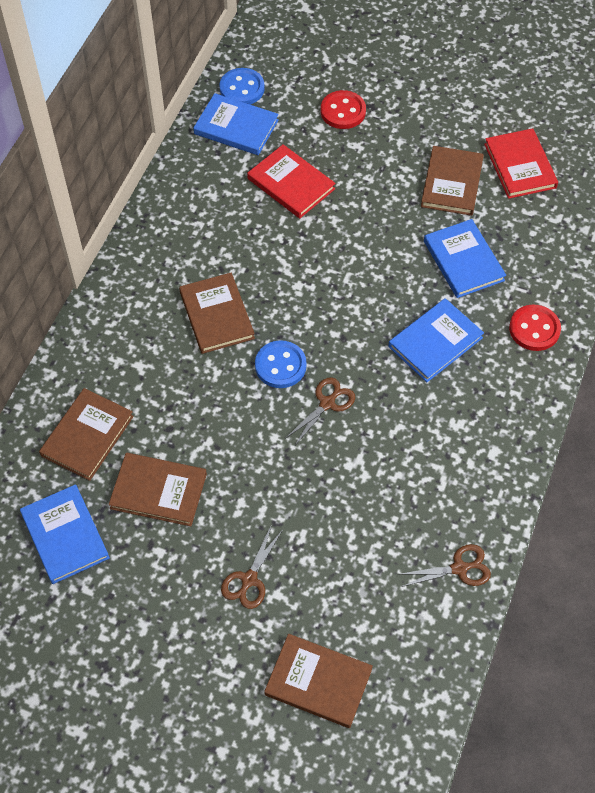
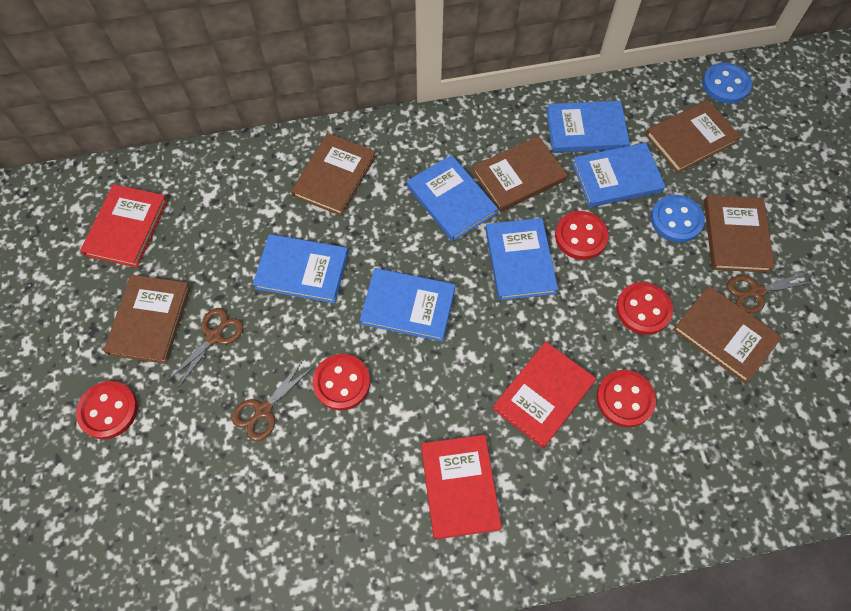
blue book: [20,484,110,584] [193,93,279,155] [388,298,484,382] [424,219,506,298] = 4 -> [253,234,348,303] [360,268,455,342] [407,155,498,242] [486,218,558,301] [546,101,630,153] [572,143,666,208] = 6
brown book: [39,388,134,481] [109,453,207,526] [179,273,255,354] [264,634,373,728] [421,146,484,216] = 5 -> [104,275,191,364] [291,133,376,216] [472,136,567,212] [645,100,741,173] [673,286,782,384] [704,195,775,273] = 6
red book: [247,144,336,218] [484,128,558,199] = 2 -> [80,184,168,268] [421,435,502,539] [492,341,596,448] = 3
red button: [321,90,366,129] [509,305,561,351] = 2 -> [76,381,138,439] [313,354,370,411] [555,211,608,260] [596,370,656,427] [616,282,673,335] = 5

